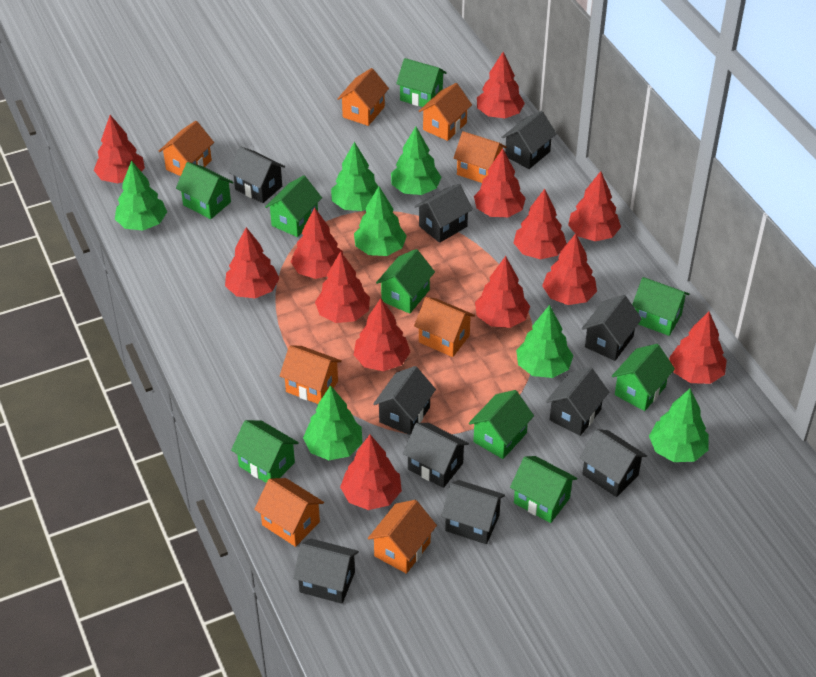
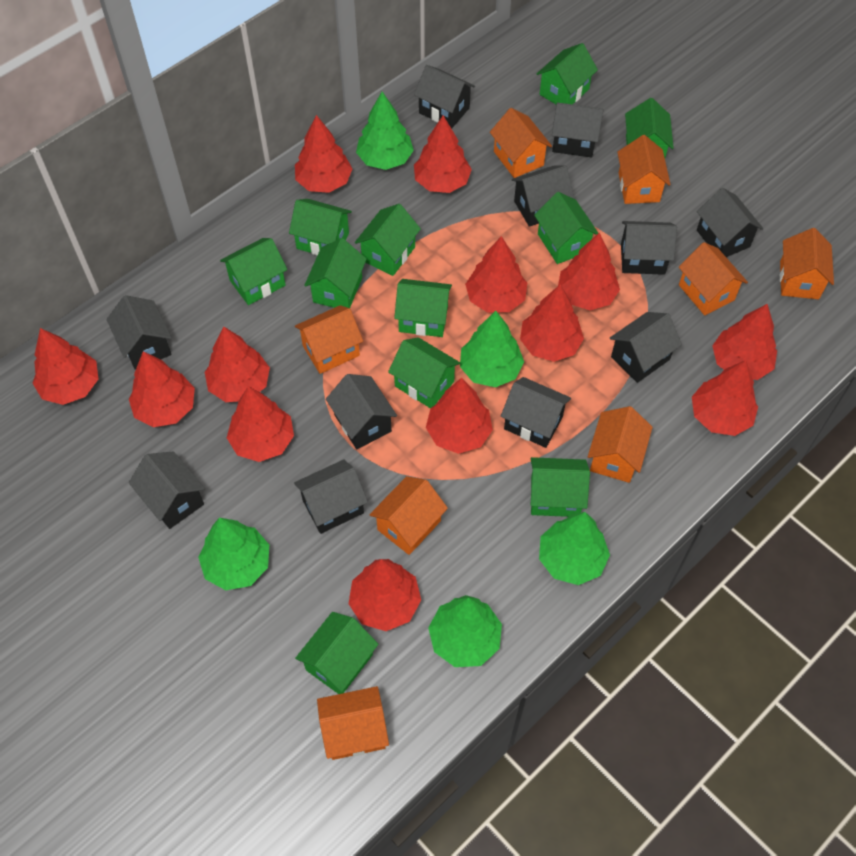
black house: [229,146,285,203] [293,538,359,604] [373,366,436,435] [403,423,469,488] [414,184,473,243] [441,480,505,544] [501,111,556,169] [546,367,609,436] [580,429,647,497] [582,295,642,361] = 10 -> [107,295,172,370] [129,451,205,529] [294,459,368,534] [326,374,397,449] [414,65,475,129] [501,377,571,448] [511,165,574,227] [552,103,603,158] [610,312,682,383] [621,221,677,275] [697,188,763,257] = 11
green house: [176,162,234,219] [231,420,299,483] [265,175,322,237] [376,249,435,314] [396,58,447,107] [469,390,534,459] [510,456,577,523] [612,344,675,411] [632,277,689,336] = 9 -> [220,238,287,305] [289,199,352,255] [295,612,378,694] [304,238,367,308] [355,204,421,276] [388,337,460,409] [394,279,452,337] [530,457,590,517] [534,192,598,264] [537,43,598,104] [625,98,674,157] = 11
green tree: [115,161,167,231] [303,385,362,460] [331,142,378,211] [354,186,407,256] [391,127,442,195] [516,305,573,378] [649,389,709,462] = 7 -> [198,518,269,590] [356,92,414,170] [428,595,502,667] [460,311,524,387] [539,512,610,585] = 5

